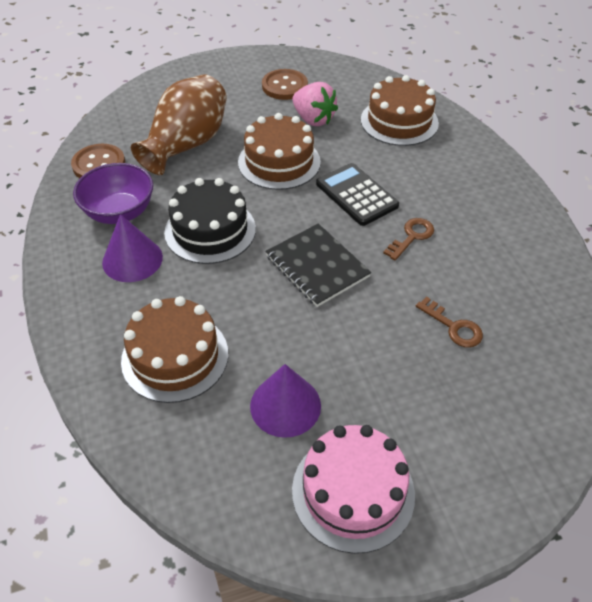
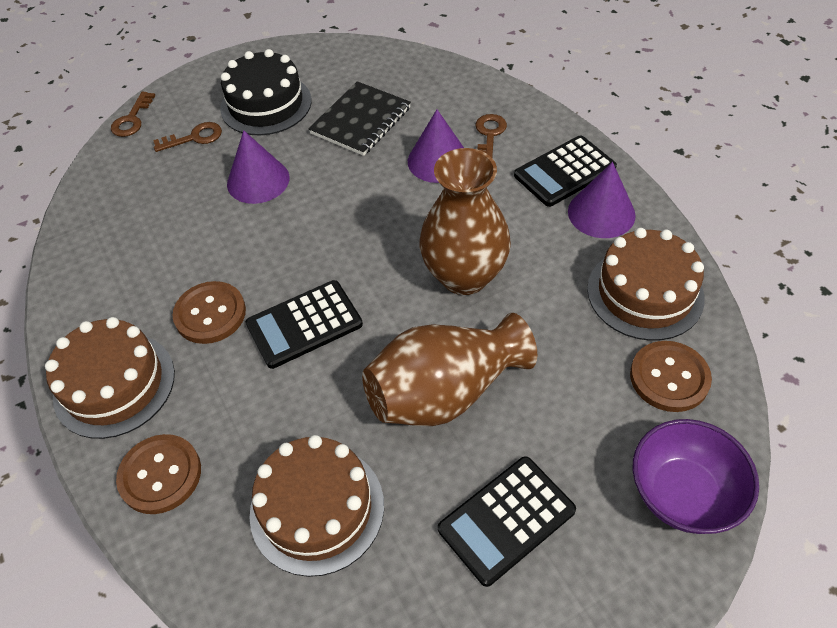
black calculator: [316,163,399,226] = 1 -> [246,280,363,369] [438,456,576,587] [514,135,617,207] = 3
brown button: [71,144,125,179] [262,69,308,100] = 2 -> [116,434,201,514] [172,281,246,344] [630,341,712,412] = 3
brown key: [383,218,434,261] [416,296,483,347] = 2 -> [111,92,155,137] [153,122,222,152] [475,114,507,157] = 3
brown vase: [131,74,227,175] = 1 -> [362,313,537,426] [419,148,511,295] = 2
pink cake: [292,425,415,554] = 1 -> none = 0
pink strawberry: [292,82,338,126] = 1 -> none = 0
purple cone: [102,214,163,282] [250,364,321,438] = 2 -> [227,130,290,204] [408,110,464,183] [568,162,636,238] = 3

